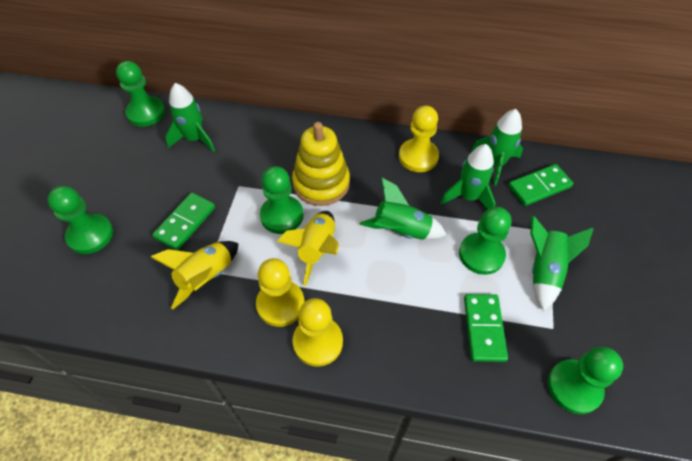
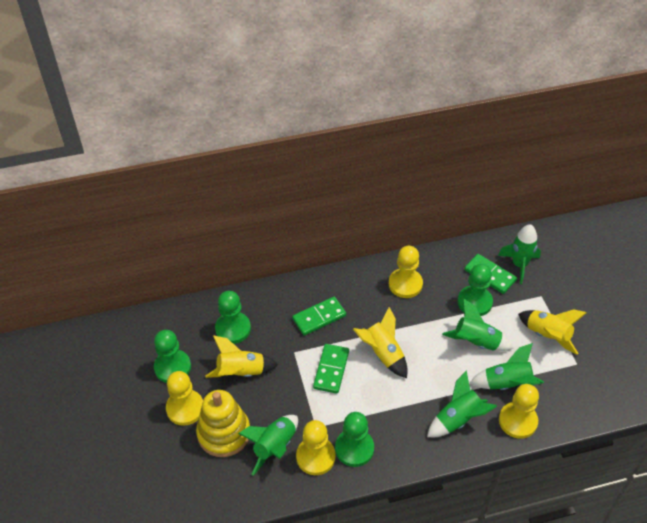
green pawn: [48,186,113,254] [116,61,165,127] [260,166,303,234] [459,207,511,275] [548,347,623,414] = 5 -> [154,330,191,383] [215,291,251,344] [335,412,374,467] [458,264,493,316] = 4
yellow pawn: [256,258,305,327] [293,298,343,367] [399,105,439,172] = 3 -> [166,371,203,426] [296,420,336,475] [389,246,423,298] [499,384,539,439] = 4
yellow rocket: [151,241,239,309] [277,211,339,286] = 2 -> [205,335,278,378] [353,307,408,378] [518,309,587,355] = 3

